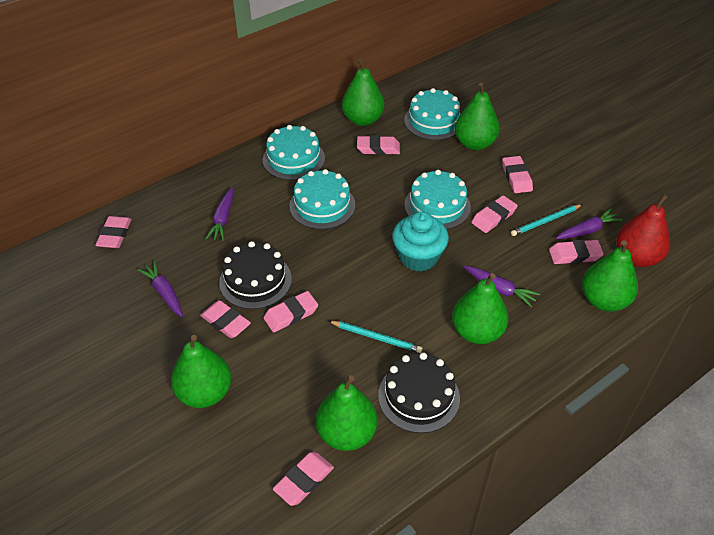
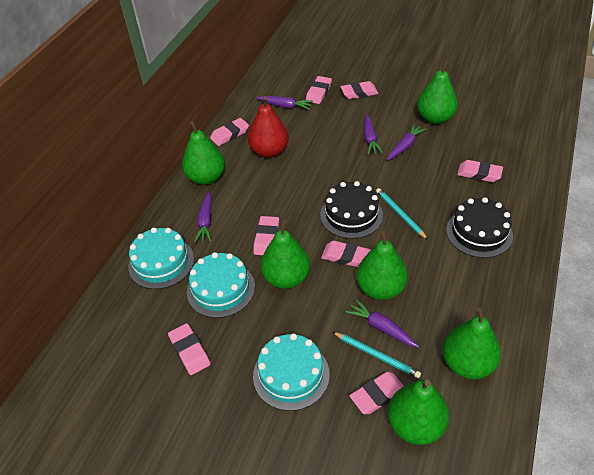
purple carrot: [137,261,183,317] [205,187,234,241] [463,266,540,307] [556,208,623,239] = 4 -> [194,192,212,243] [256,96,313,110] [345,299,419,347] [364,114,383,155] [387,124,427,160] = 5
turquoise cake: [263,125,325,180] [289,169,355,229] [404,88,460,140] [404,170,471,229] = 4 -> [128,228,194,289] [187,252,255,318] [253,333,330,411] = 3
turquoise cupcake: [392,211,449,271] = 1 -> none = 0

